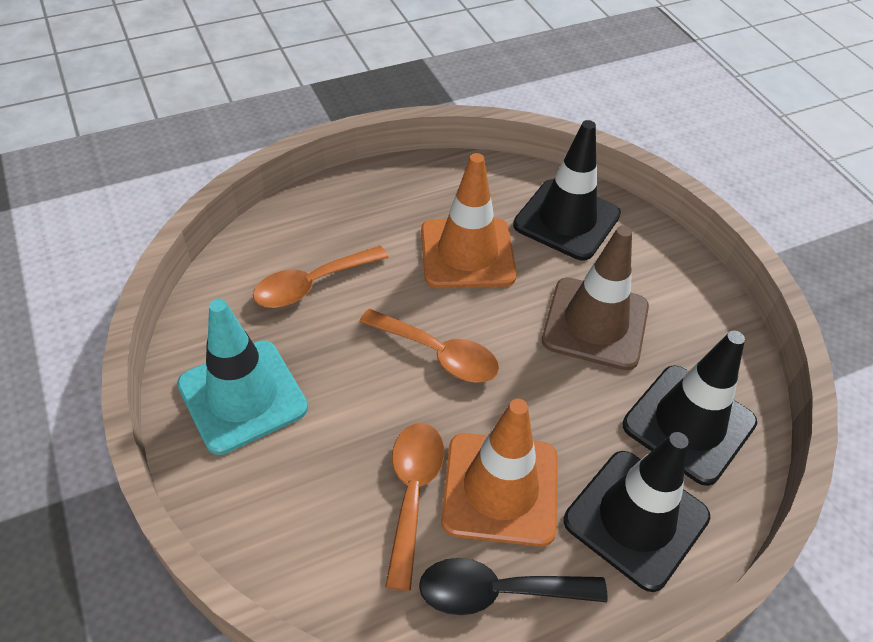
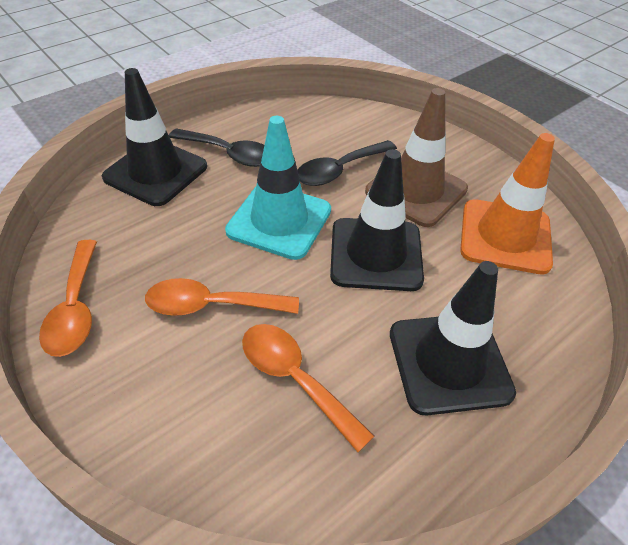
black spoon: [419,558,608,615] = 1 -> [169,128,264,167] [298,140,397,186] = 2
orange traffic cone: [421,153,517,289] [441,399,558,547] = 2 -> [460,133,555,274] = 1

